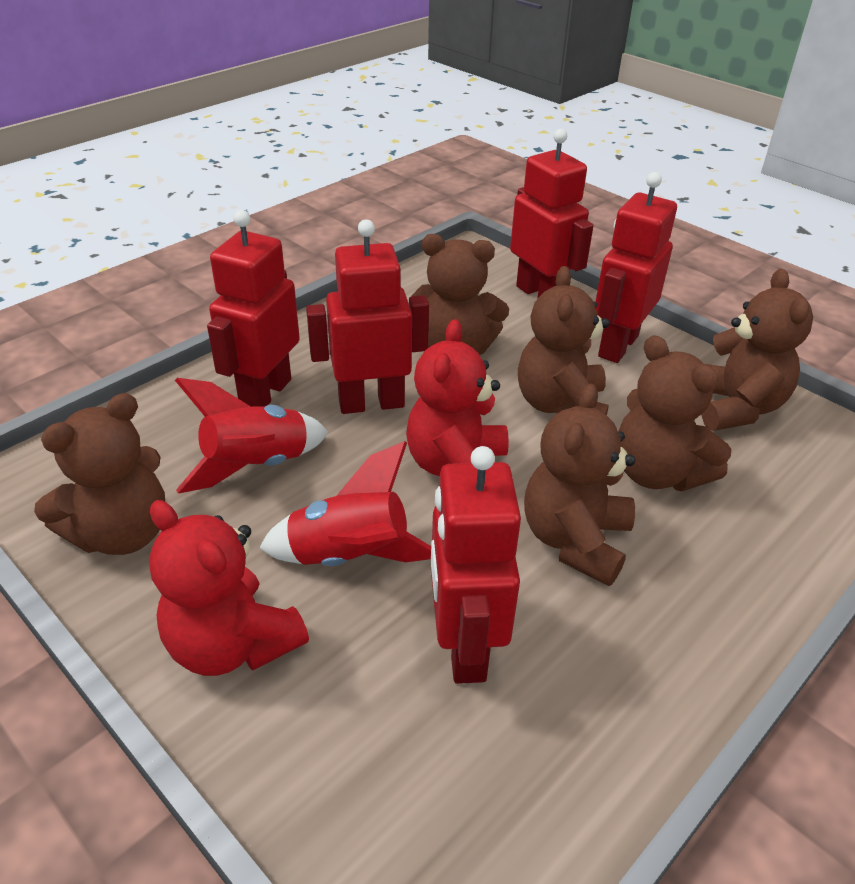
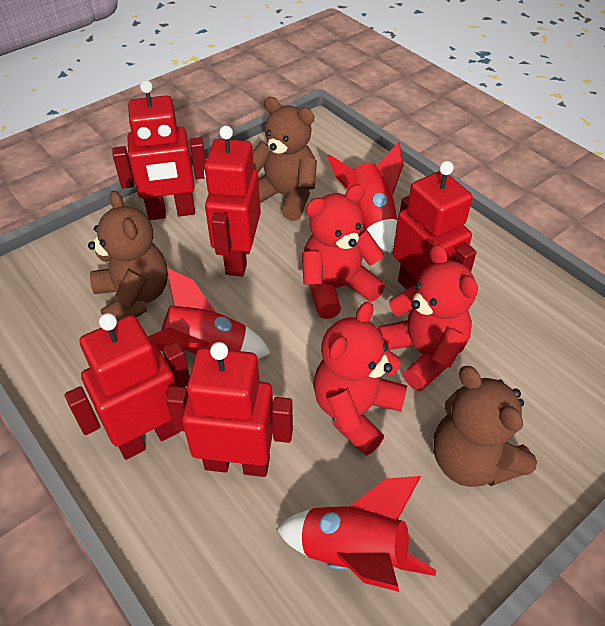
brown teddy bear: [34,393,165,555] [412,234,509,355] [518,266,610,415] [524,384,635,586] [619,335,731,491] [702,269,813,431] = 6 -> [88,191,168,320] [253,97,317,221] [433,366,537,487] = 3
red rocket: [175,378,328,494] [259,441,431,566] = 2 -> [148,268,271,359] [276,476,436,592] [327,142,404,254] = 3
red teddy bear: [149,500,309,676] [406,319,509,476] = 2 -> [302,184,385,319] [313,301,407,456] [377,244,478,391] = 3

